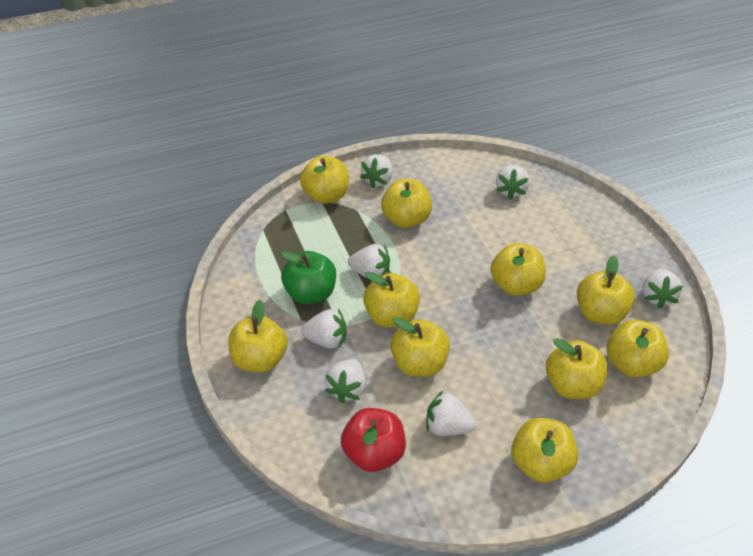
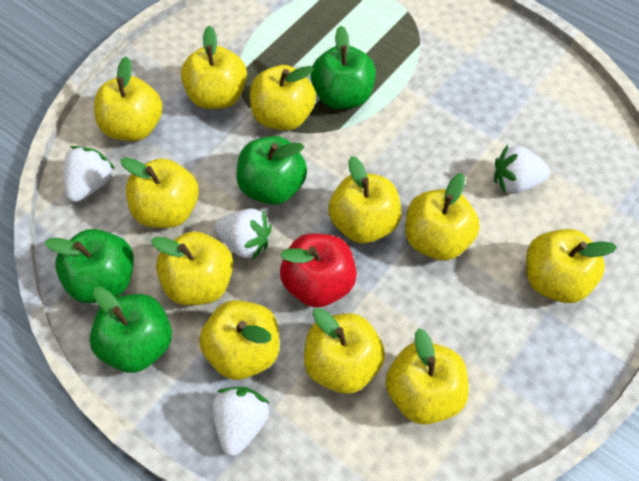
green apple: [280,251,336,304] = 1 -> [45,229,134,303] [89,287,172,373] [236,136,307,205] [310,26,376,109] = 4
white strawberry: [301,309,346,349] [325,359,366,403] [348,244,390,279] [360,154,393,188] [426,391,476,436] [496,165,530,200] [643,269,683,308] = 7 -> [64,146,115,202] [213,387,269,456] [214,208,272,261] [494,145,550,194] = 4
yellow apple: [228,300,288,373] [300,156,349,204] [363,272,420,328] [381,179,432,228] [390,317,450,377] [491,243,546,296] [511,418,578,483] [546,338,608,399] [577,255,635,325] [607,320,669,378] = 10 -> [94,56,163,141] [121,158,199,228] [151,231,233,305] [181,26,247,109] [199,300,280,380] [250,65,316,131] [304,308,385,394] [328,156,401,243] [386,328,469,425] [405,173,480,261] [526,229,617,303] = 11

